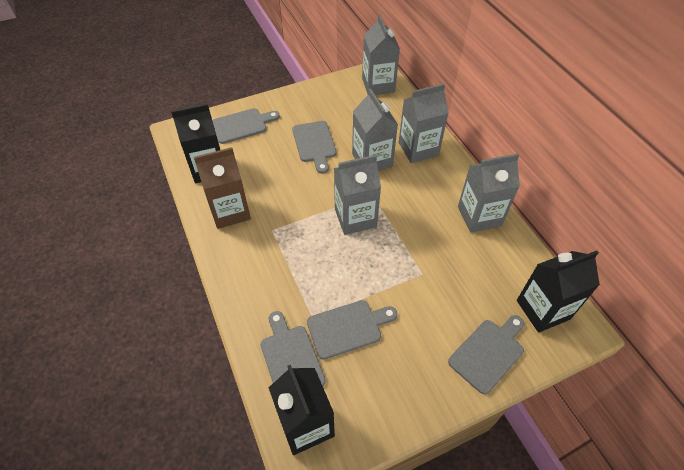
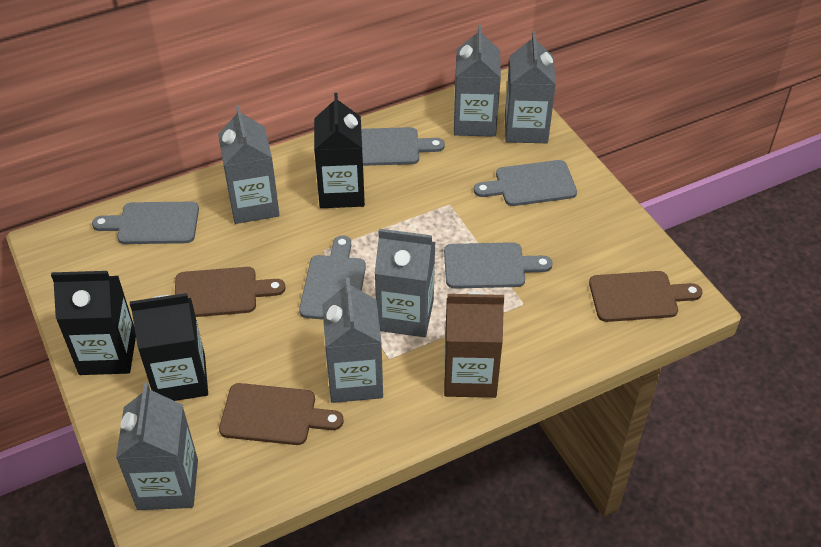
brown cutting board: none = 0 -> [175,267,286,317] [219,383,344,445] [589,271,702,322] = 3
grey carton: [334,155,381,235] [352,88,398,171] [362,15,400,95] [399,83,449,163] [458,153,520,233] = 5 -> [116,383,198,510] [218,105,280,224] [322,278,383,403] [375,229,435,337] [454,25,501,137] [505,32,556,143] = 6

